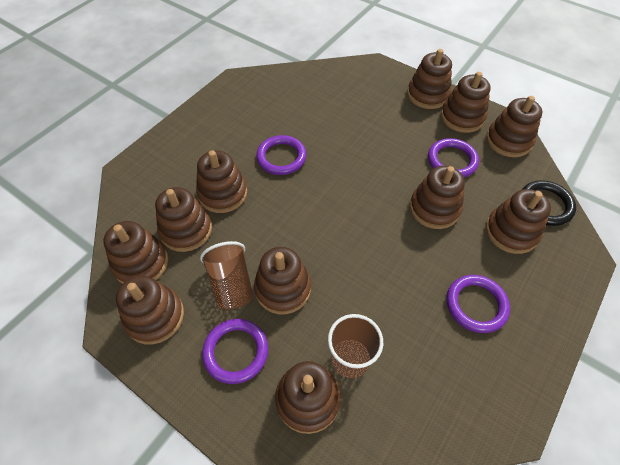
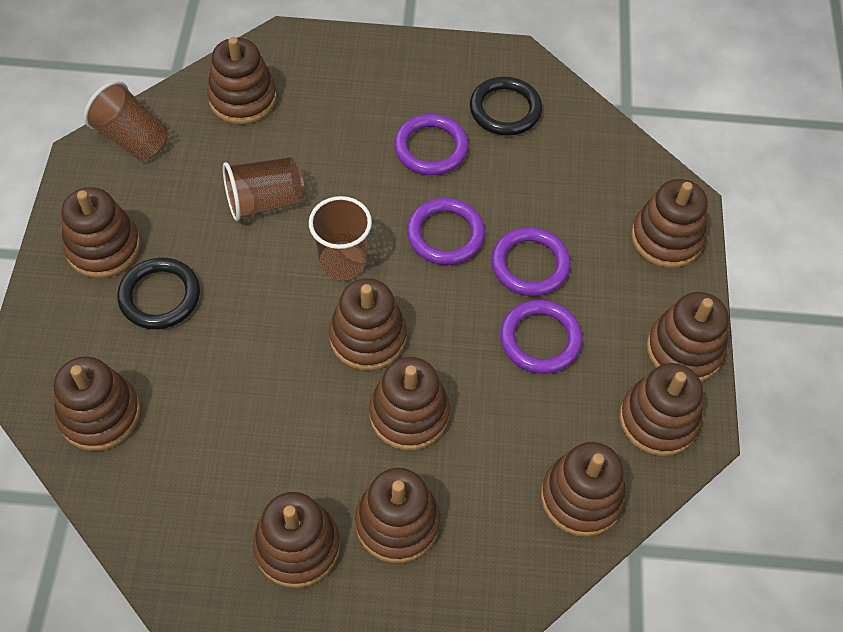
black ring: [522,180,576,226] = 1 -> [117,258,200,329] [470,77,542,136] = 2
brown cup: [200,241,253,310] [328,314,383,378] = 2 -> [84,81,168,161] [223,157,305,221] [309,196,372,280] = 3

